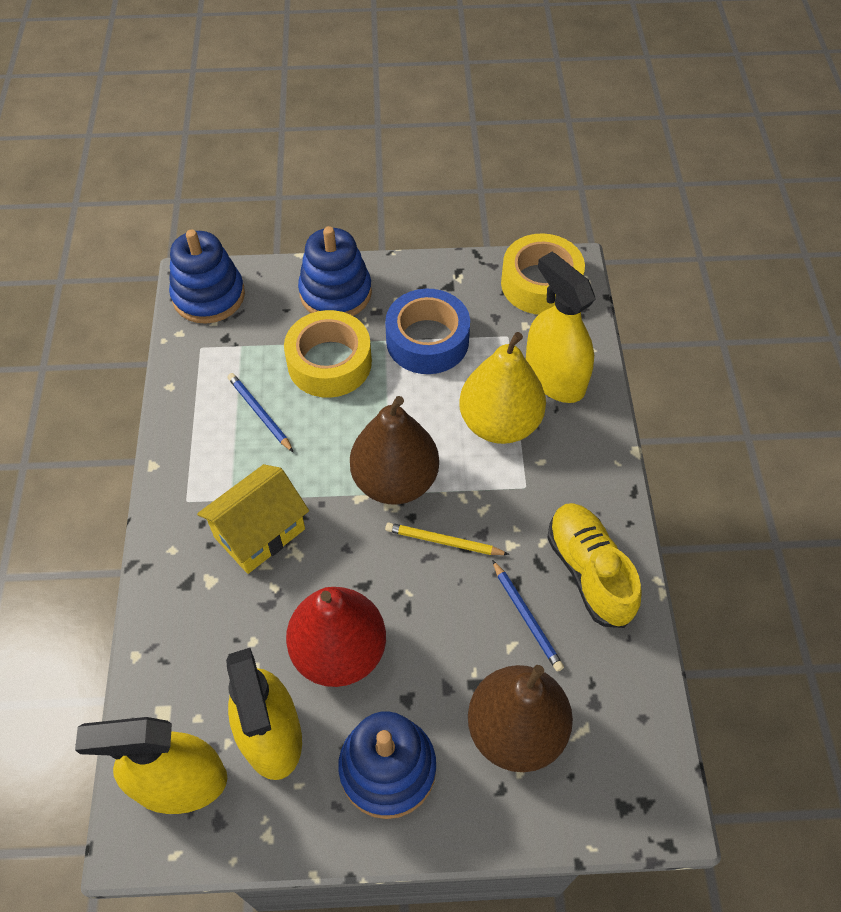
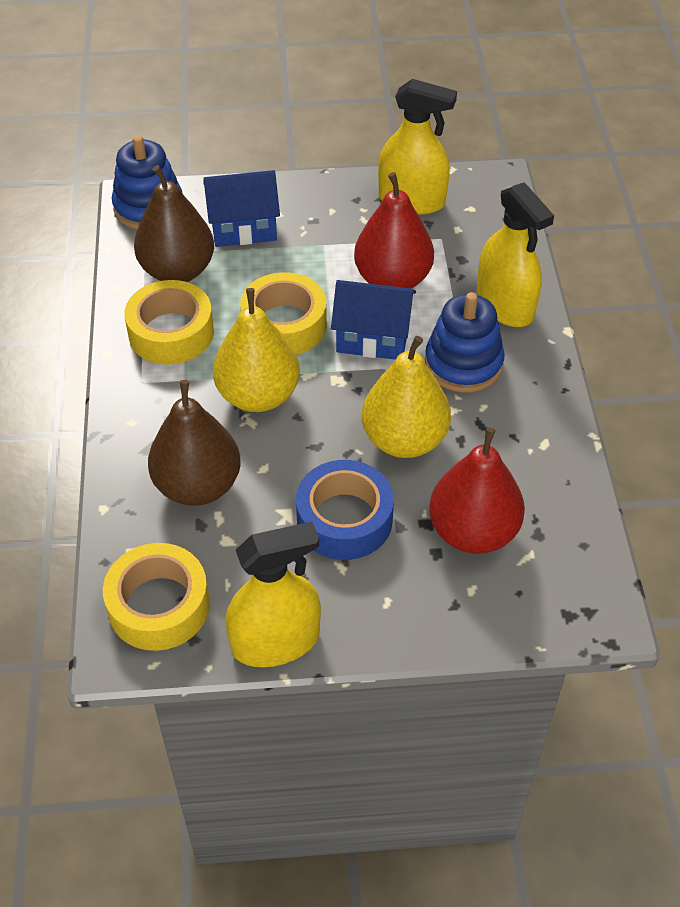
blue house: none = 0 -> [203,170,280,247] [331,280,416,360] = 2
blue pencil: [227,373,293,452] [492,560,564,672] = 2 -> none = 0
blue stacking toy: [169,229,245,324] [298,226,372,316] [338,711,436,819] = 3 -> [112,135,182,229] [425,292,505,393] = 2
red pear: [286,587,386,687] = 1 -> [354,172,434,288] [429,428,525,554] = 2
yellow house: [197,464,309,574] = 1 -> none = 0
yellow pear: [459,332,546,444] = 1 -> [213,288,300,412] [362,336,451,458] = 2
yellow pencil: [385,523,509,555] = 1 -> none = 0
yellow shoe: [547,503,642,628] = 1 -> none = 0
yellow tape: [284,310,372,398] [501,233,585,315] = 2 -> [103,543,210,651] [124,280,214,365] [240,272,327,355] = 3

